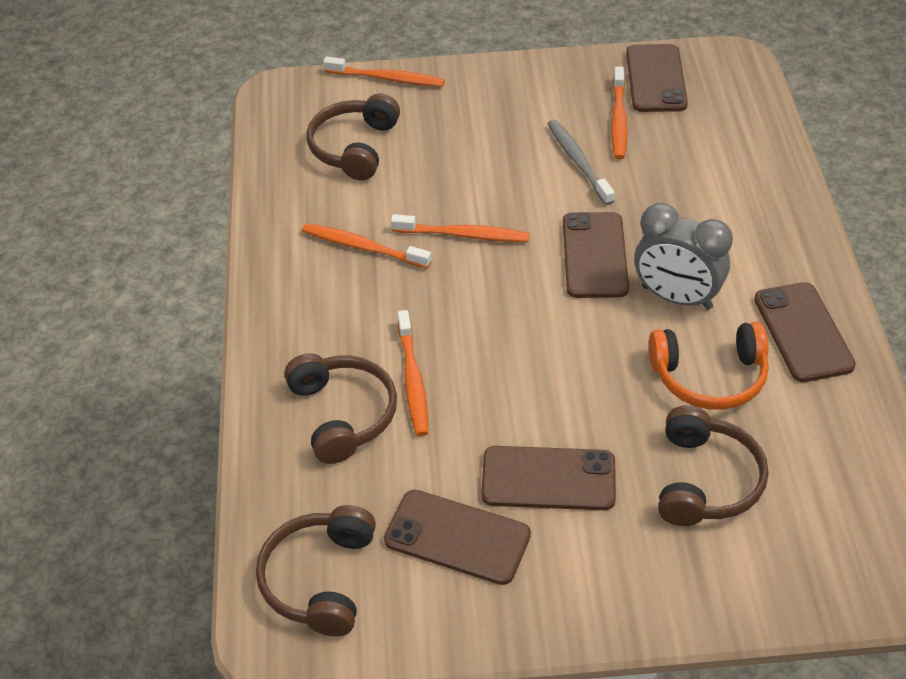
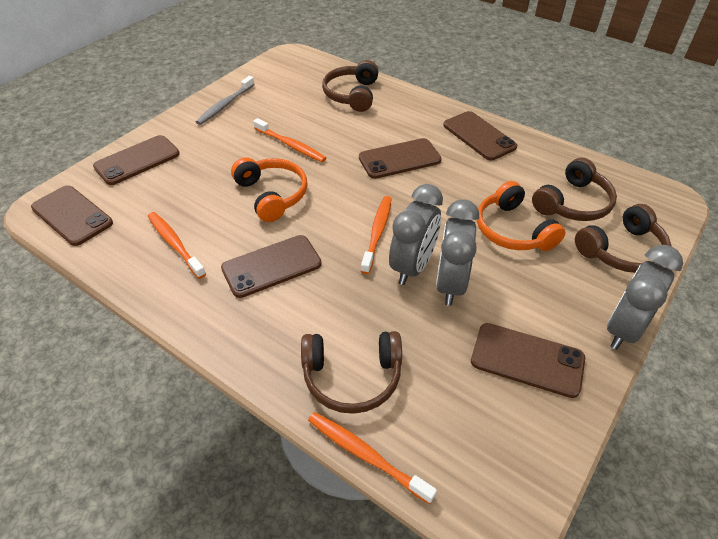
brown phone: [384,490,531,585] [481,446,616,510] [563,212,629,298] [626,44,688,112] [754,282,856,382] = 5 -> [31,185,113,246] [93,135,180,185] [221,235,322,298] [359,138,442,179] [443,111,517,160] [471,323,585,398] = 6
grey clock: [634,203,733,310] = 1 -> [389,184,443,285] [436,199,479,306] [607,245,683,350] = 3
orange headphones: [649,322,769,410] = 1 -> [231,157,308,222] [477,181,565,251] = 2
orange toothbrush: [302,223,432,269] [323,57,445,87] [391,214,530,242] [398,310,428,436] [611,66,627,159] = 5 -> [148,212,206,279] [253,118,326,162] [308,412,437,504] [361,196,392,274] = 4

